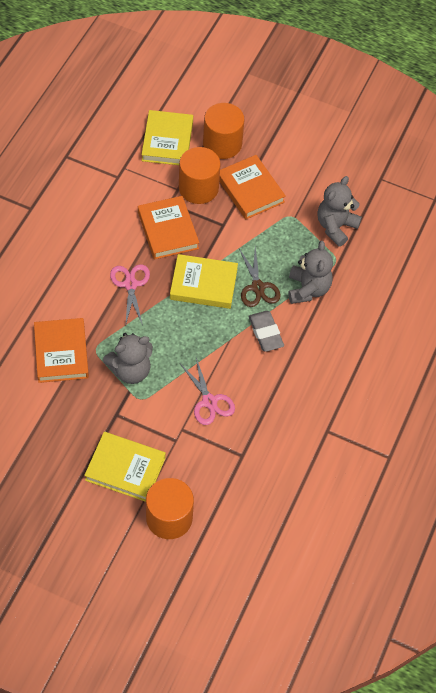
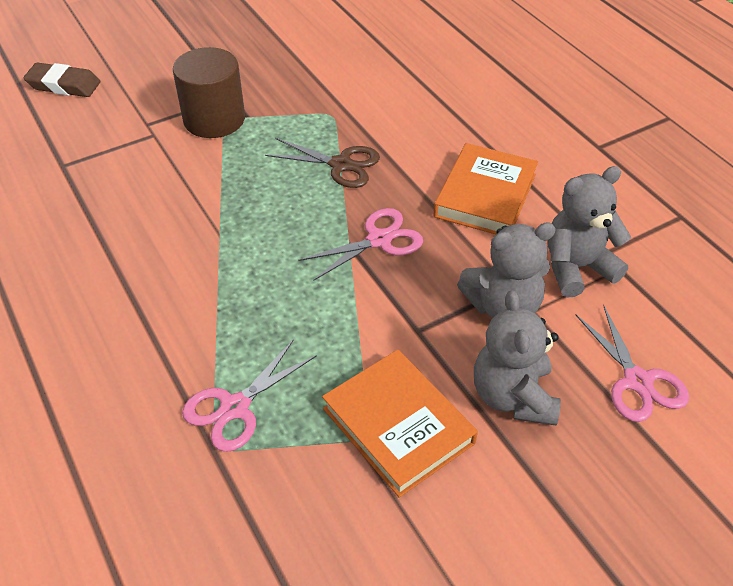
brown cylinder: none = 0 -> [173,47,245,138] = 1
brown eraser: none = 0 -> [24,62,100,97] = 1
grey eraser: [248,311,284,352] = 1 -> none = 0
orange book: [34,318,89,383] [138,196,199,259] [219,155,286,220] = 3 -> [322,350,478,498] [433,143,538,234] = 2
orange cylinder: [146,478,194,539] [179,147,221,204] [203,103,244,159] = 3 -> none = 0
pink scissors: [110,264,150,327] [181,358,235,425] = 2 -> [182,339,317,452] [299,208,423,281] [576,305,689,422] = 3
yellow book: [84,432,166,502] [141,110,193,165] [170,254,238,309] = 3 -> none = 0

